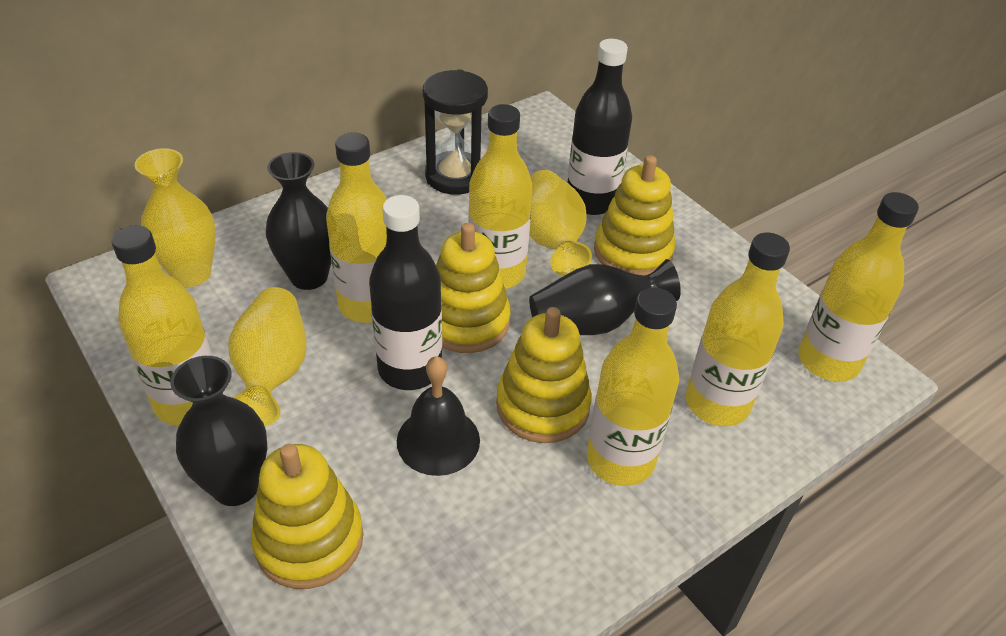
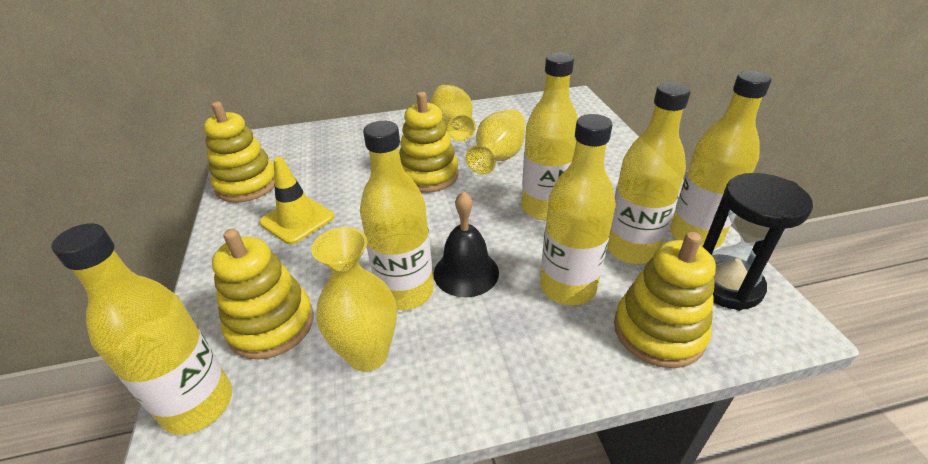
black bottle: [369,195,442,390] [567,39,632,215] = 2 -> none = 0
black vase: [170,356,268,506] [266,152,331,290] [529,259,681,335] = 3 -> none = 0
yellow traffic cone: none = 0 -> [260,157,334,245] = 1

